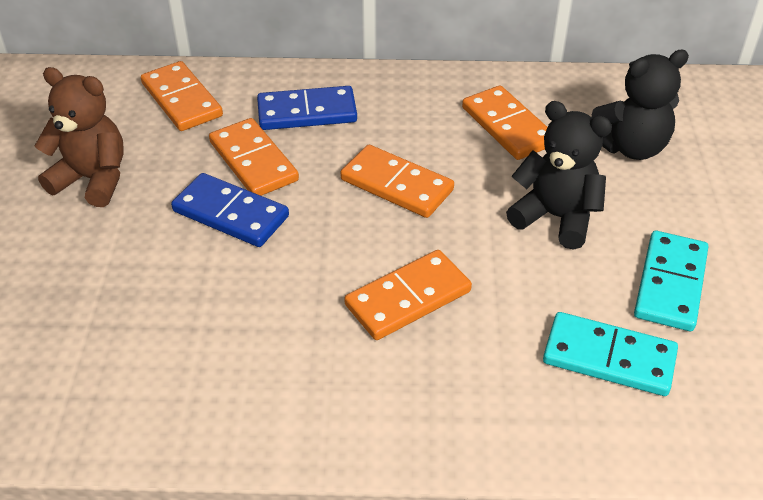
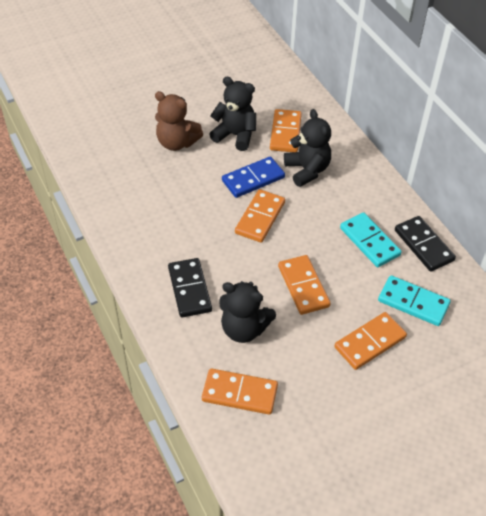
black domino: none = 0 -> [168,258,212,317] [395,216,456,272] = 2
black teddy bear: [506,101,612,249] [592,50,689,160] = 2 -> [209,77,256,151] [219,281,276,343] [284,109,331,187] = 3
blue domino: [171,173,289,247] [257,86,357,130] = 2 -> [222,156,285,198] = 1

